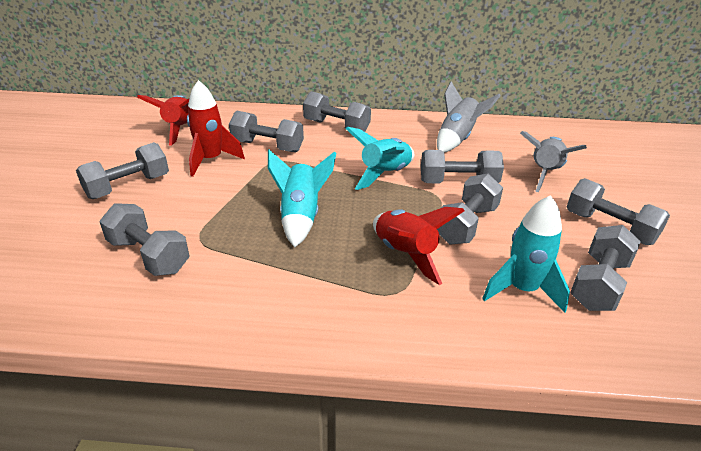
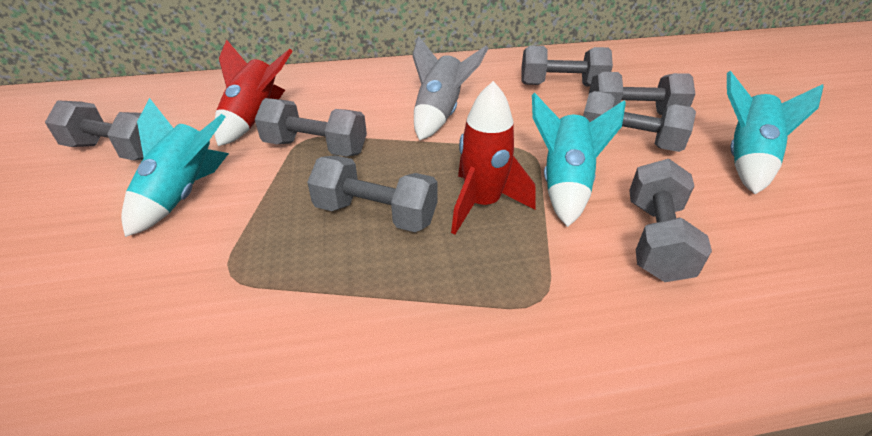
grey dumbbell: [76,142,169,199] [99,203,189,276] [229,111,304,152] [303,91,371,132] [421,150,504,183] [437,173,503,245] [567,178,670,245] [570,225,641,311] = 8 -> [45,100,144,160] [255,98,367,157] [307,155,438,232] [521,45,613,86] [583,91,696,152] [589,72,695,115] [629,159,712,282] = 7
grey rocket: [437,82,501,153] [520,131,587,192] = 2 -> [412,36,488,140] = 1
red rocket: [137,95,189,145] [187,80,245,177] [373,207,465,285] = 3 -> [214,40,293,146] [451,81,536,234] = 2

